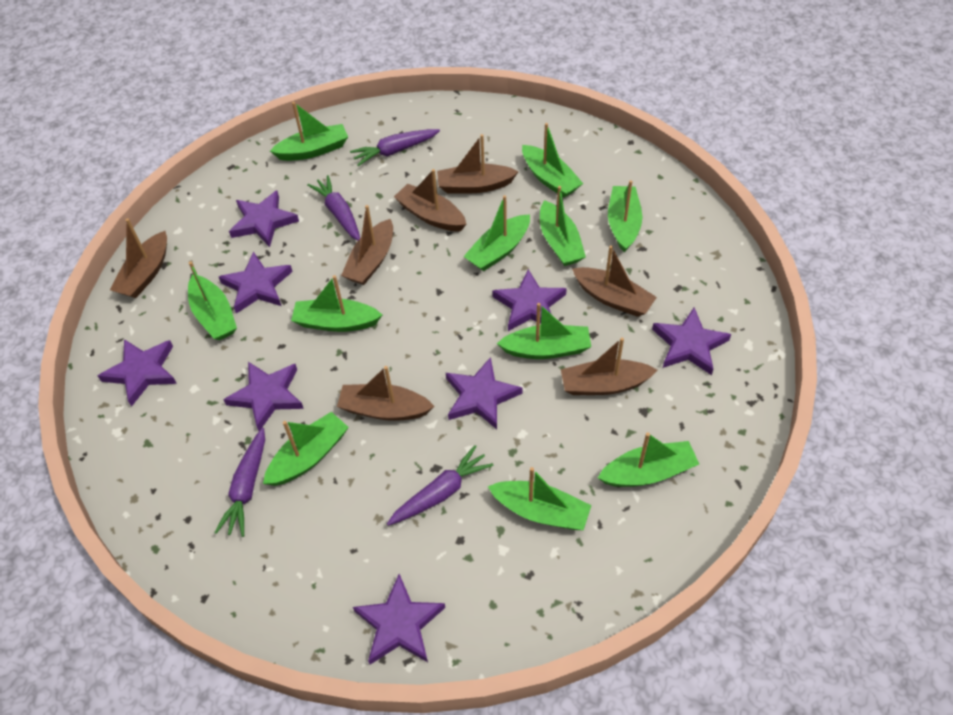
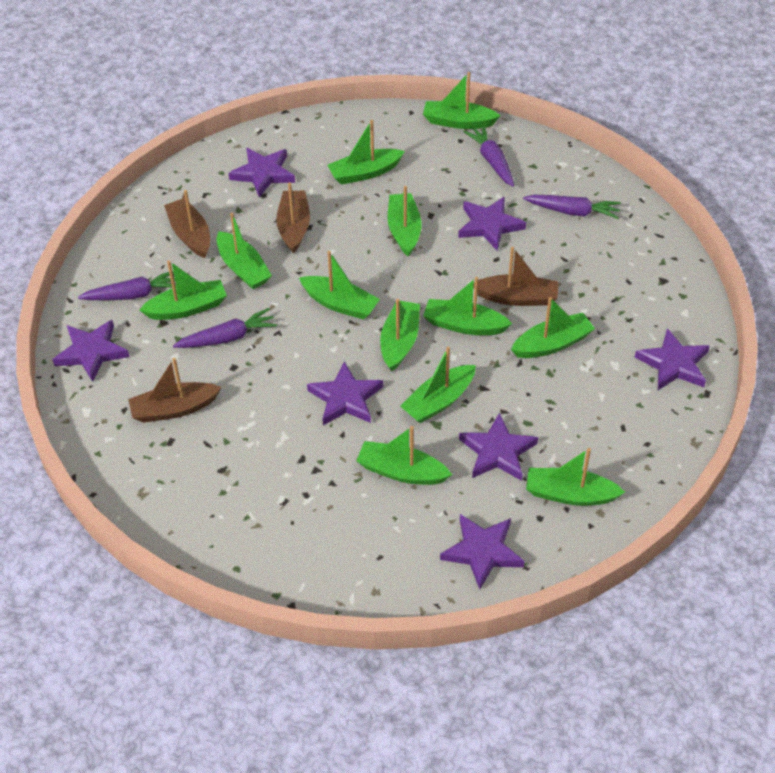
brown boat: [110,218,167,298] [337,366,435,421] [341,205,393,285] [394,169,467,231] [437,134,519,193] [561,337,657,395] [572,245,657,317] = 7 -> [128,358,222,423] [164,190,210,258] [276,183,310,253] [474,247,558,306] = 4
green boat: [188,261,237,340] [263,412,349,486] [270,102,348,161] [291,275,382,332] [463,195,530,271] [488,467,591,530] [497,303,591,359] [522,123,583,198] [540,186,586,266] [598,432,699,487] [608,180,642,252] = 11 -> [139,260,227,320] [217,213,272,289] [299,251,380,319] [327,120,405,185] [356,426,452,485] [380,299,420,372] [388,186,422,257] [400,347,476,423] [423,72,501,129] [423,277,512,335] [511,297,595,358] [526,448,625,506] = 12
purple star: [98,339,177,406] [219,252,293,314] [223,362,304,431] [229,190,299,247] [353,574,445,665] [446,357,523,429] [492,269,567,331] [652,308,731,375] = 8 -> [53,320,129,382] [229,148,295,198] [307,362,383,425] [440,514,525,589] [458,197,526,251] [459,413,538,481] [634,328,710,390] = 7

